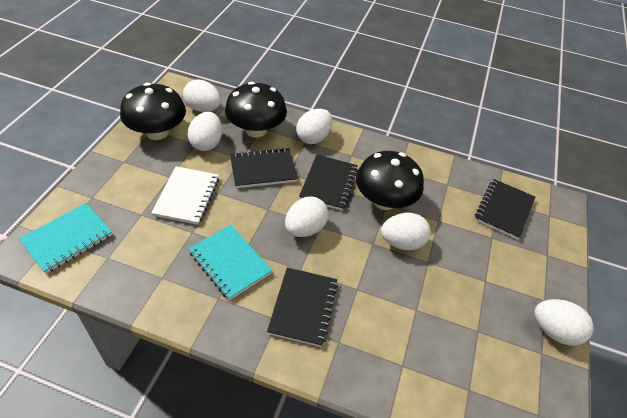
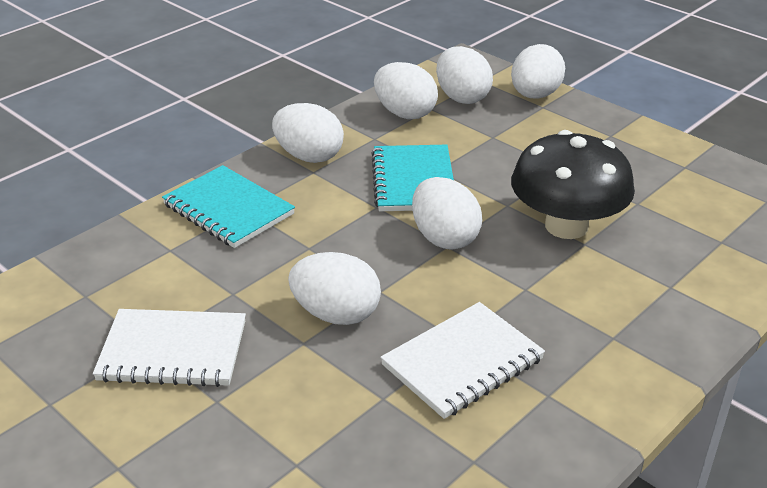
black mushroom: [120,83,186,140] [225,82,287,137] [356,151,424,210] = 3 -> [511,130,635,239] = 1
black notebook: [230,148,298,188] [267,268,338,347] [299,155,358,211] [475,179,535,240] = 4 -> none = 0
white notebook: [151,166,219,225] = 1 -> [93,309,246,387] [380,302,545,419] = 2

